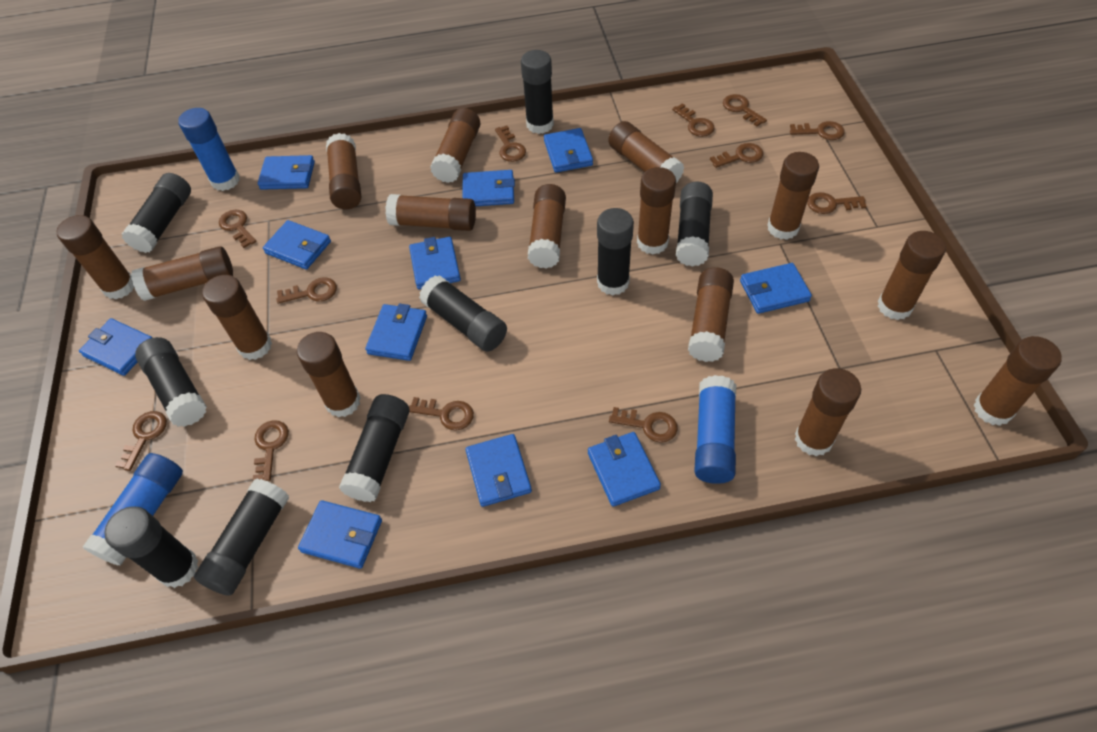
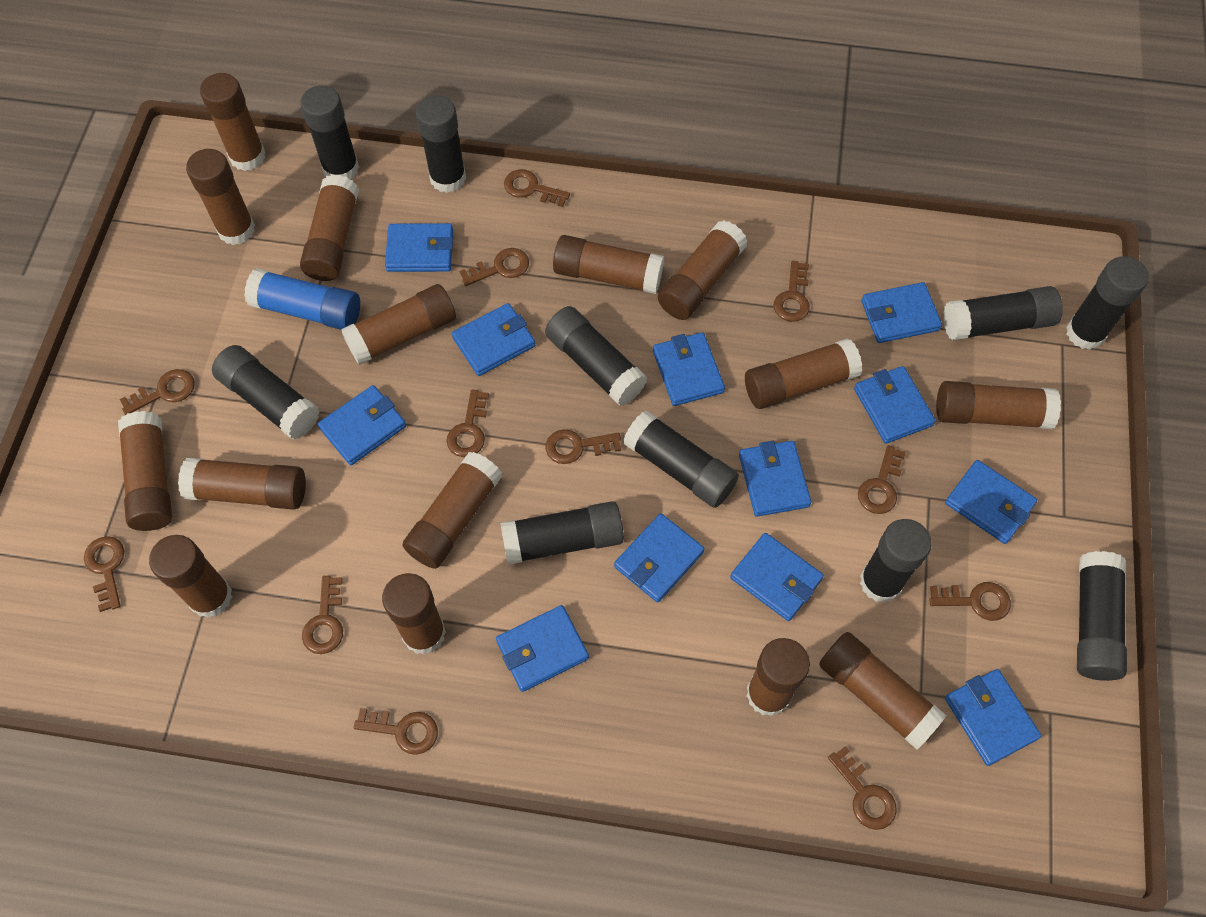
black glue stick: [104,506,198,588] [122,173,191,253] [135,337,207,427] [194,478,289,596] [339,394,409,502] [419,275,507,352] [521,50,554,134] [597,208,634,295] [676,181,713,267] = 9 -> [212,345,320,440] [300,85,359,179] [416,95,466,193] [500,501,624,565] [545,306,647,406] [623,410,739,508] [860,519,932,603] [943,286,1063,341] [1066,256,1149,350] [1077,551,1127,681] = 10
blue glue stick: [83,453,183,566] [178,108,240,191] [694,375,736,484] = 3 -> [244,268,360,330] = 1
blue wallet: [79,318,152,376] [258,155,315,190] [263,220,331,270] [298,500,382,569] [365,304,427,361] [409,237,461,289] [462,170,515,206] [465,434,532,507] [544,128,593,173] [588,432,661,507] [740,263,812,314] = 11 -> [318,385,406,465] [385,223,453,272] [452,303,535,376] [496,605,589,692] [614,513,704,603] [653,332,725,406] [730,533,824,621] [739,441,811,517] [854,366,936,444] [861,282,942,343] [945,460,1037,544] [945,669,1041,766] = 12

